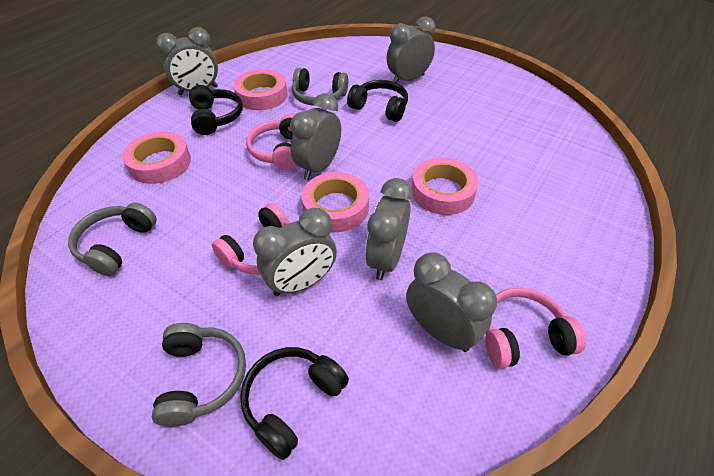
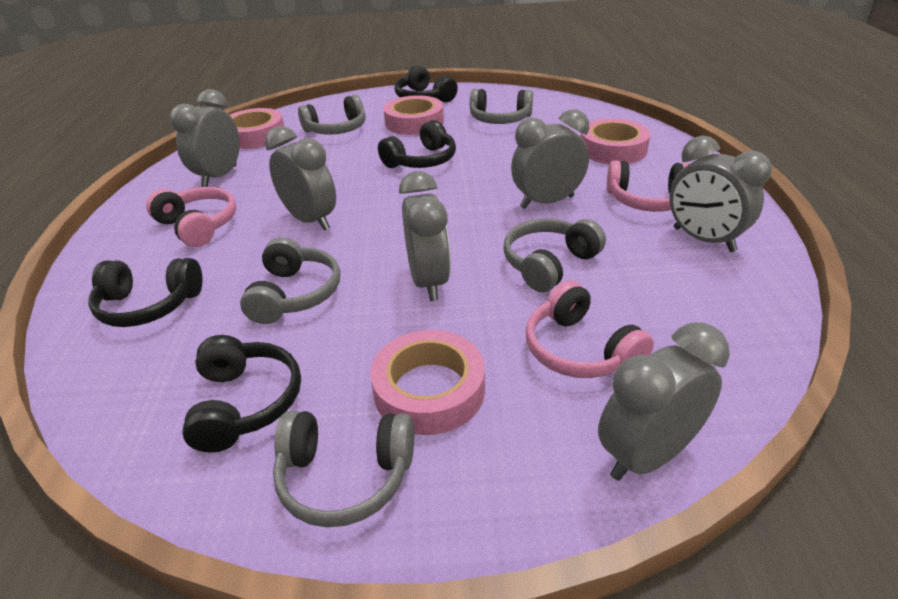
black headphones: [189,85,243,135] [240,347,349,460] [347,80,408,122] = 3 -> [88,258,203,327] [182,335,301,453] [378,120,456,168] [395,65,458,102] = 4
grey headphones: [68,202,156,276] [152,323,246,427] [292,68,348,106] = 3 -> [240,237,340,324] [273,411,414,527] [298,95,366,135] [470,89,533,124] [503,219,606,292] = 5

